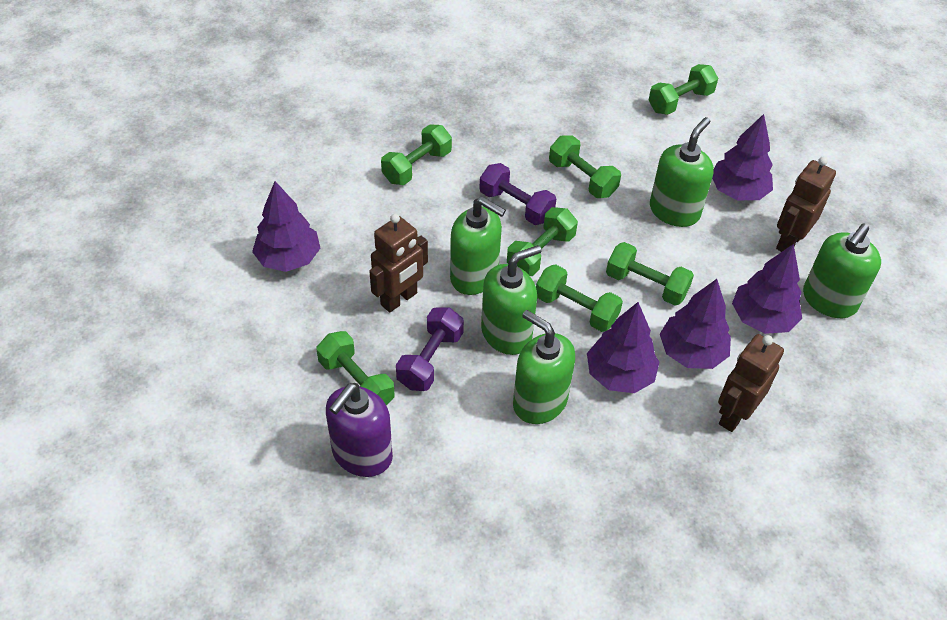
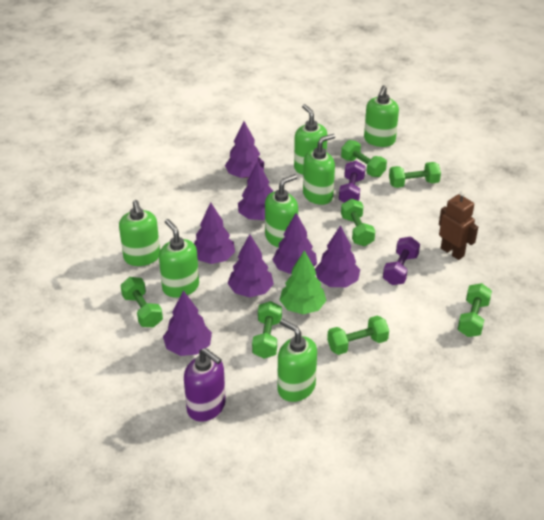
brown robot: [369,214,428,312] [718,334,784,432] [776,157,836,252] = 3 -> [439,190,478,260] = 1
green soap dispenser: [450,196,506,295] [481,245,542,355] [513,310,575,424] [650,117,714,227] [803,223,881,318] = 5 -> [119,200,160,266] [159,219,199,298] [265,174,298,247] [278,319,317,402] [294,104,327,175] [303,134,335,205] [364,85,399,147] = 7
green tree: none = 0 -> [280,250,327,314] = 1
purple tree: [252,181,320,272] [587,302,659,393] [660,279,731,369] [712,114,773,200] [732,244,802,334] = 5 -> [163,290,212,356] [194,202,235,264] [225,121,264,178] [228,234,274,297] [238,161,273,220] [272,213,317,274] [315,225,360,287] = 7

